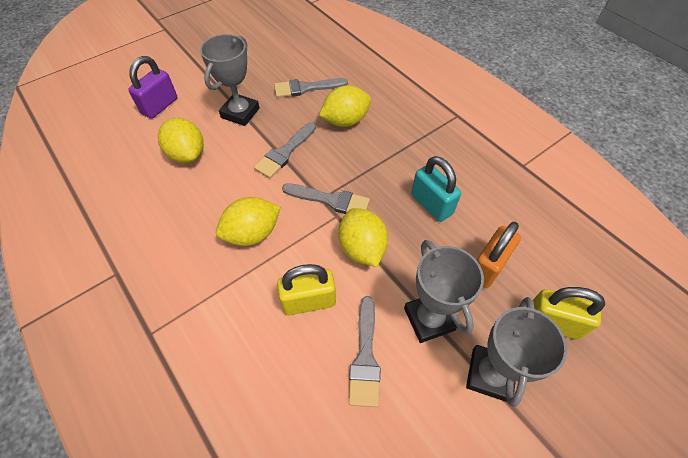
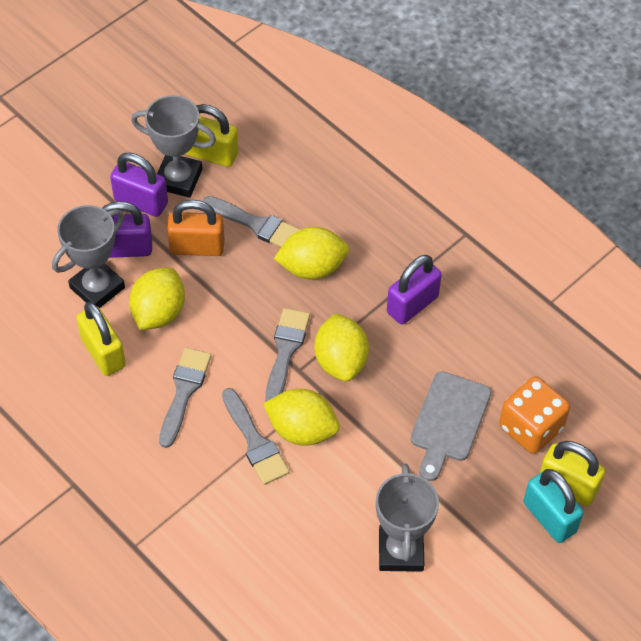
grey cutting board: none = 0 -> [410,371,491,481] = 1
orange dice: none = 0 -> [499,376,570,454] = 1
purple padlock: [128,56,177,119] = 1 -> [102,201,152,258] [110,152,168,217] [387,255,442,325] = 3
yellow padlock: [277,264,336,315] [532,287,605,340] = 2 -> [76,302,126,376] [186,104,238,167] [539,441,605,506] = 3

